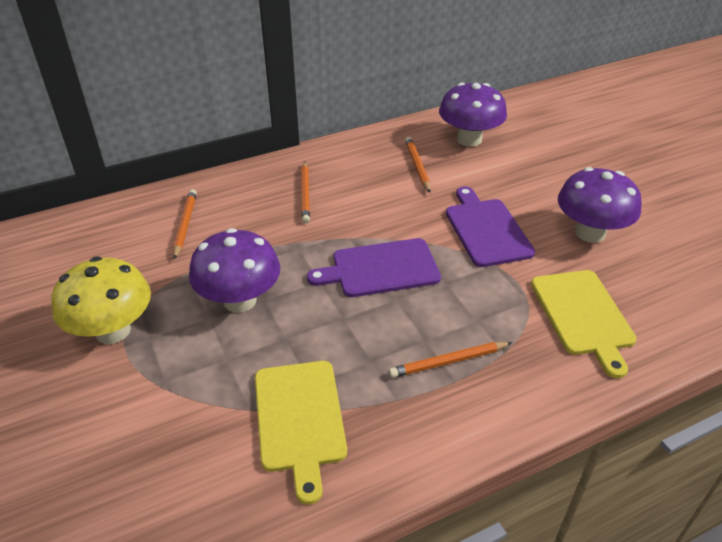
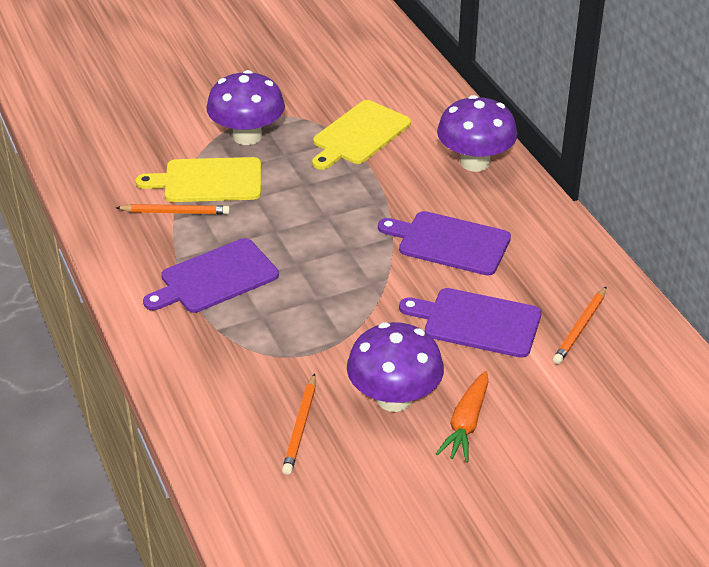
orange carrot: none = 0 -> [436,371,488,463] = 1
orange pencil: [173,189,197,260] [301,161,310,223] [389,342,512,378] [405,137,431,193] = 4 -> [116,204,230,214] [282,374,316,475] [553,286,607,364] = 3
purple cutting board: [307,238,441,297] [446,186,535,267] = 2 -> [143,238,279,313] [378,211,511,275] [399,288,542,358] = 3
yellow mushroom: [51,257,151,344] = 1 -> none = 0

